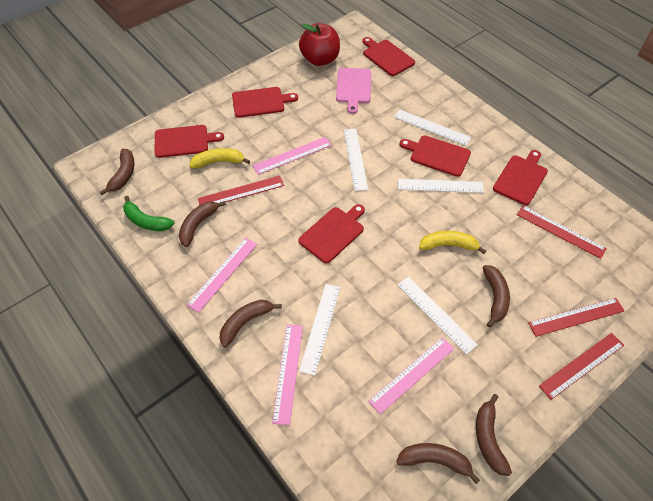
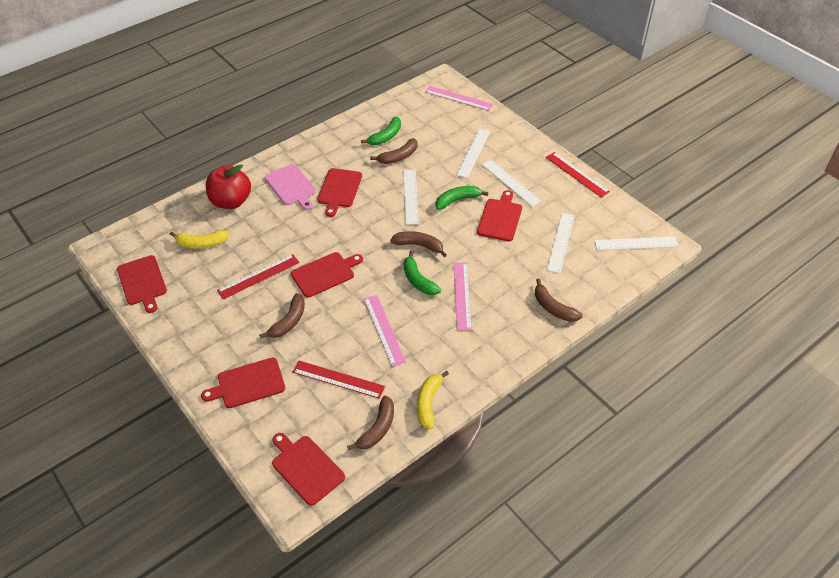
brown banana: [100,149,134,195] [179,201,226,247] [220,300,282,347] [396,443,480,484] [476,394,512,476] [482,265,510,327] = 6 -> [259,293,305,339] [347,396,394,450] [370,138,417,164] [390,231,447,257] [535,278,583,322] = 5
green banana: [123,196,175,231] = 1 -> [361,117,401,145] [404,251,441,295] [436,186,488,210] = 3
pink ruler: [187,237,257,313] [253,137,332,175] [272,324,303,425] [368,337,454,414] = 4 -> [364,295,406,366] [425,86,493,111] [454,263,472,330] = 3
red ruler: [198,176,284,205] [517,206,607,259] [528,298,624,337] [539,333,624,400] = 4 -> [217,254,299,299] [293,361,385,399] [546,152,610,197] = 3

